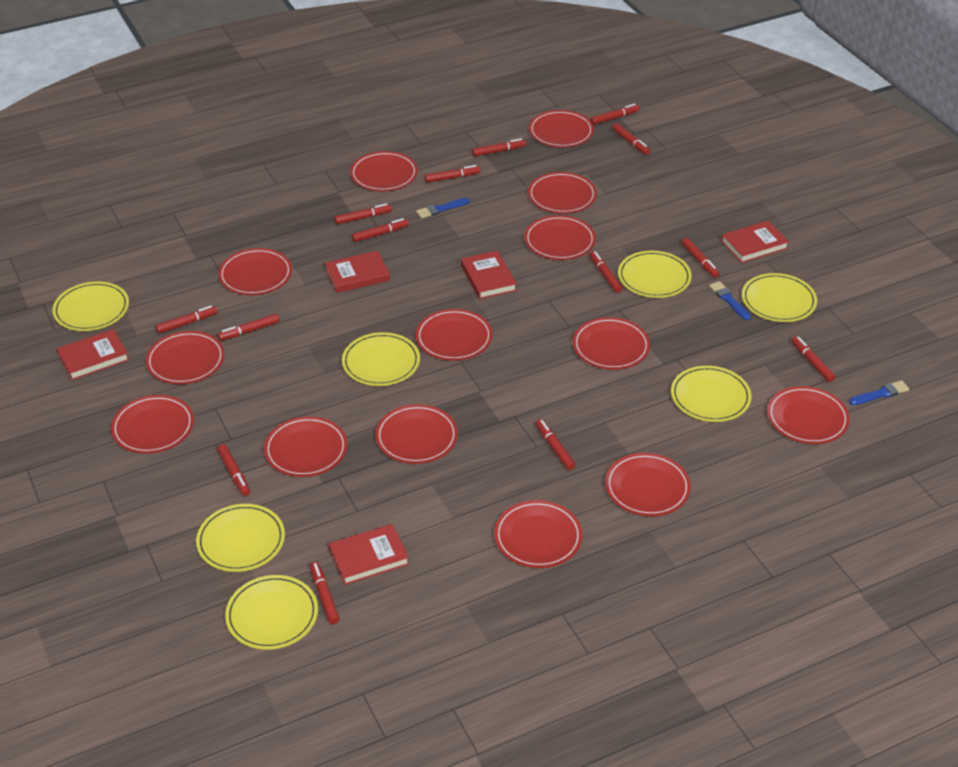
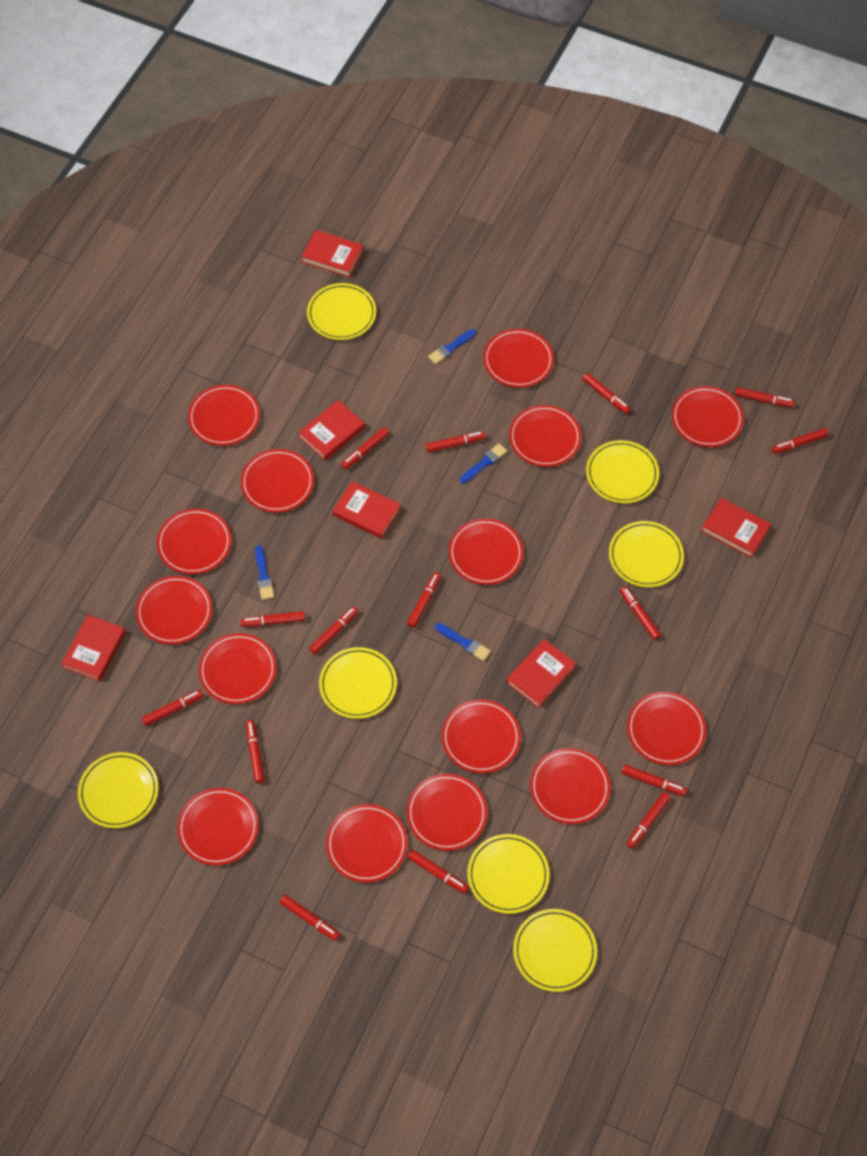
blue brush: [416,198,470,218] [709,281,751,320] [849,380,909,405] = 3 -> [255,545,274,600] [428,329,476,364] [435,623,491,661] [460,443,507,484] = 4
red book: [57,329,129,380] [325,251,390,293] [329,524,409,585] [461,251,517,299] [721,221,789,263] = 5 -> [61,615,126,681] [298,400,365,460] [301,230,363,277] [332,481,401,539] [506,639,576,708] [701,498,771,557] = 6
red marker: [155,305,218,334] [217,444,250,496] [218,314,280,341] [310,562,340,624] [335,203,392,224] [352,218,409,242] [425,165,481,183] [472,138,526,157] [536,419,575,470] [590,104,639,125] [590,251,623,293] [612,123,651,155] [682,238,719,278] [792,336,835,382] = 14 -> [141,690,204,726] [241,611,305,627] [246,720,265,783] [280,895,340,941] [309,606,359,654] [341,427,389,470] [407,572,441,628] [408,850,469,894] [426,432,485,452] [583,373,631,414] [620,586,661,640] [622,765,687,796] [627,792,671,849] [735,387,795,408] [772,428,829,454] = 15
red plate: [111,395,194,454] [146,331,225,384] [218,248,292,295] [264,416,347,477] [350,151,418,191] [375,404,458,464] [416,309,492,361] [494,500,582,568] [524,215,596,260] [528,172,597,214] [529,110,594,147] [573,317,650,370] [605,453,691,516] [767,386,850,444] = 14 -> [136,576,212,644] [157,509,232,574] [177,788,259,865] [188,385,260,446] [199,633,276,704] [241,449,314,513] [326,804,408,883] [407,774,487,851] [442,700,521,773] [449,519,523,585] [483,329,554,388] [509,405,581,467] [530,748,610,824] [627,692,706,765] [672,386,744,447] = 15

